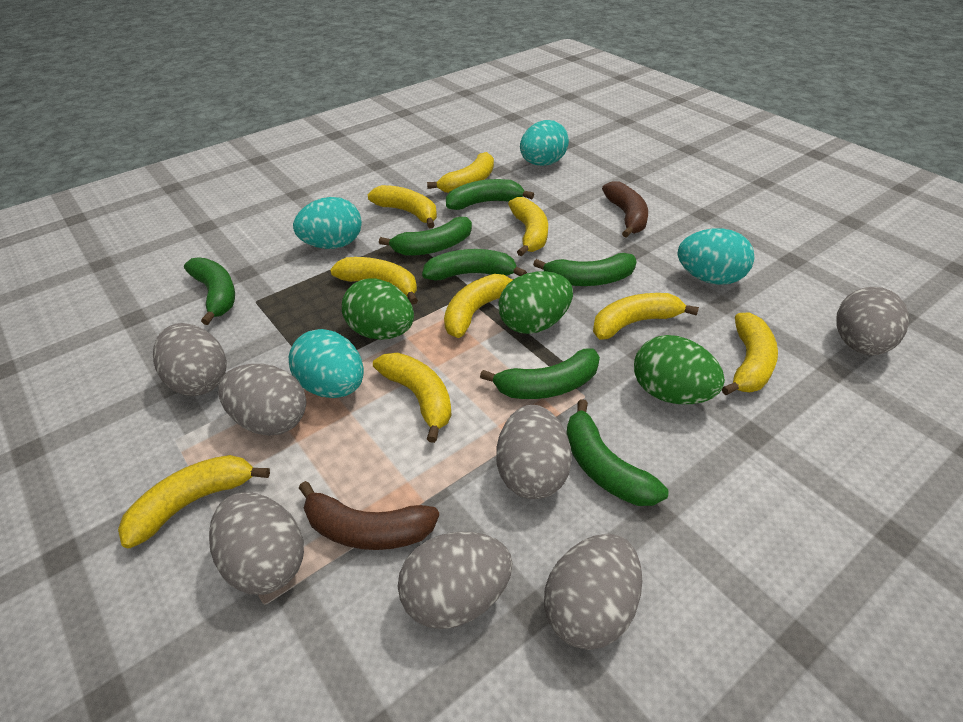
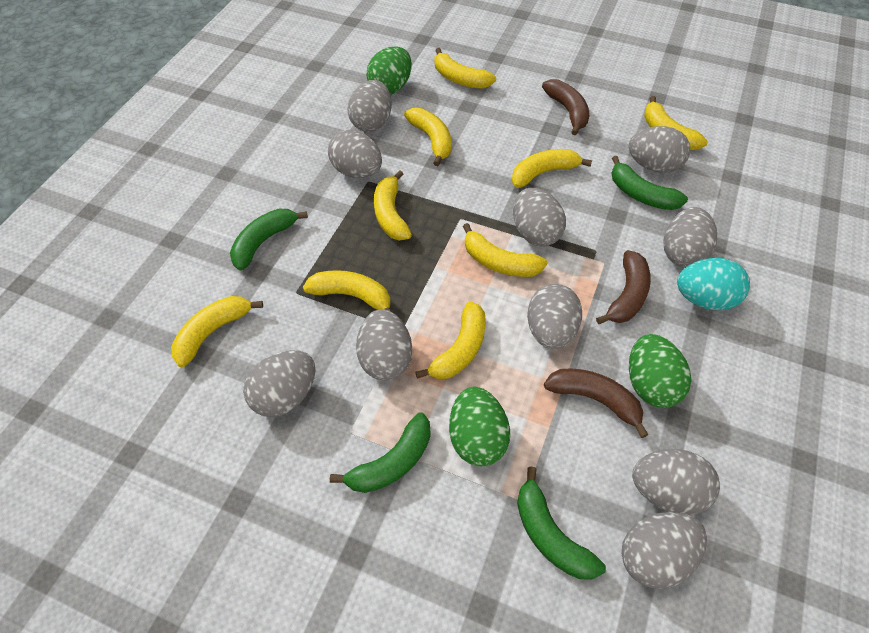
brown banana: [299,481,439,550] [602,181,648,238] = 2 -> [542,79,589,135] [544,368,648,438] [596,250,651,324] = 3
green banana: [184,257,235,325] [379,217,472,256] [422,249,527,281] [446,179,534,210] [480,348,600,399] [533,253,637,286] [566,399,668,506] = 7 -> [230,209,308,270] [330,412,431,493] [517,467,606,579] [612,156,688,210] = 4
grey egg: [153,323,227,396] [209,492,304,595] [218,364,306,436] [398,532,513,629] [497,405,572,499] [544,534,642,650] [836,287,909,355] = 7 -> [243,350,316,417] [328,129,382,178] [347,80,392,132] [356,309,412,380] [513,188,566,247] [527,284,582,350] [621,512,707,589] [628,126,690,173] [632,449,720,515] [663,207,717,268] = 10
turquoise egg: [289,329,364,398] [293,197,362,249] [520,120,569,166] [678,228,754,285] = 4 -> [677,258,750,310] = 1

